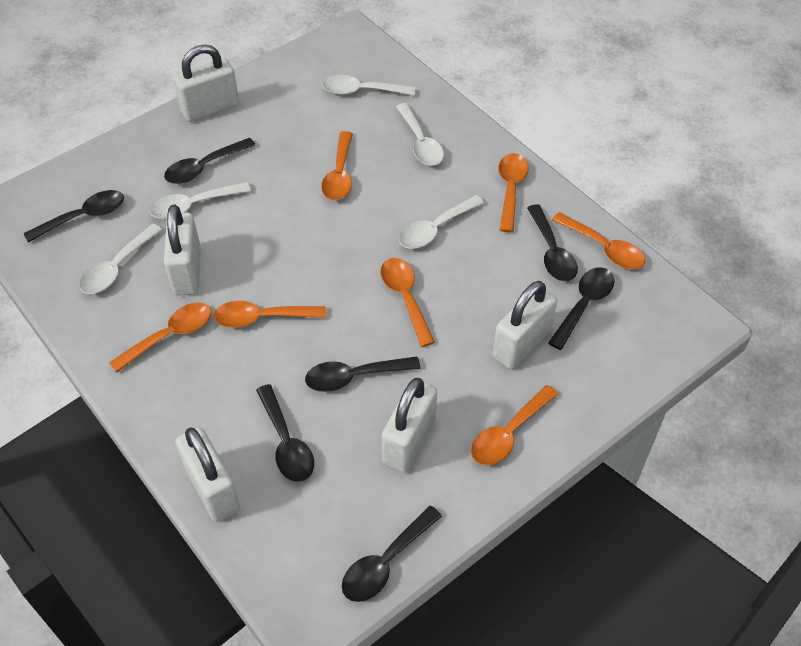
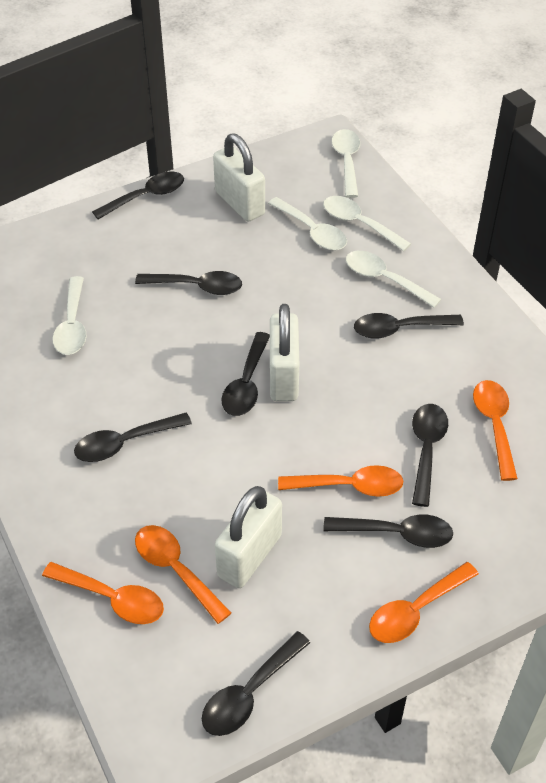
black spoon: [24,190,124,243] [164,137,255,184] [256,384,314,482] [305,356,421,392] [342,506,442,602] [527,204,578,281] [548,267,615,350] = 7 -> [74,413,192,462] [92,171,184,219] [135,271,242,295] [202,631,311,736] [221,332,270,416] [323,514,453,548] [354,313,464,339] [412,404,448,507] = 8
orange spoon: [109,303,211,373] [214,301,326,328] [321,131,353,200] [381,258,435,347] [471,385,558,465] [499,153,529,232] [552,212,645,269] = 7 -> [42,562,164,624] [135,525,231,624] [278,465,403,497] [369,562,479,643] [473,380,518,481] = 5
white padlock: [164,205,201,296] [173,44,239,122] [175,427,240,522] [382,378,437,472] [493,281,557,369] = 5 -> [213,133,265,222] [215,486,282,588] [270,304,299,401] = 3

